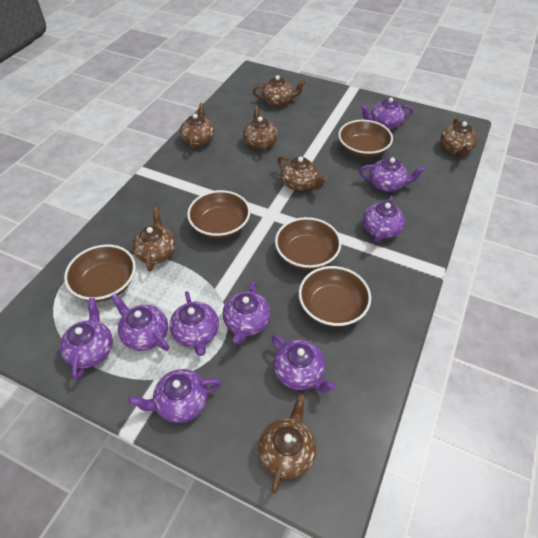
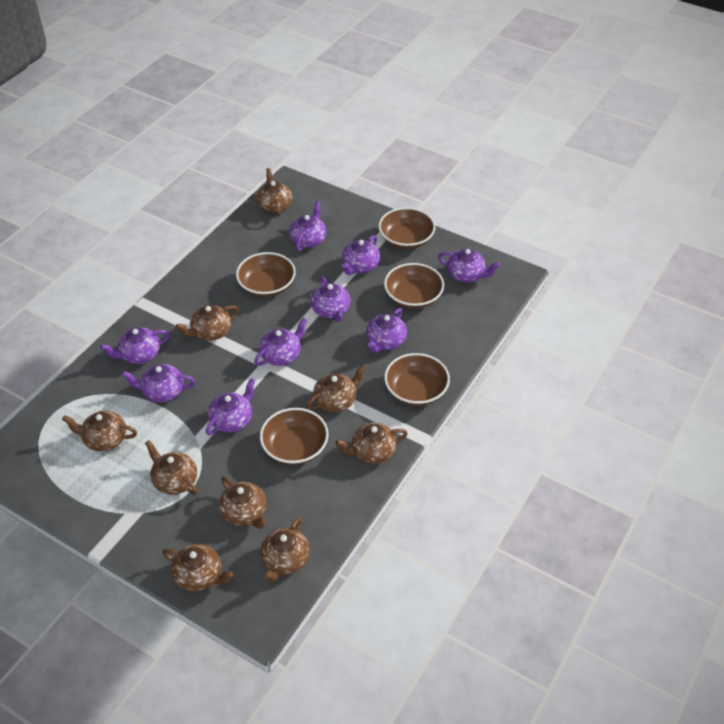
brown teapot: [132,207,176,271] [180,103,215,149] [243,105,278,152] [252,75,306,107] [258,394,316,494] [277,156,327,191] [440,118,478,157] = 7 -> [62,411,137,451] [145,440,198,495] [162,544,233,592] [176,305,239,341] [219,476,267,529] [256,168,292,217] [260,517,310,582] [306,364,366,412] [335,423,408,464] = 9

